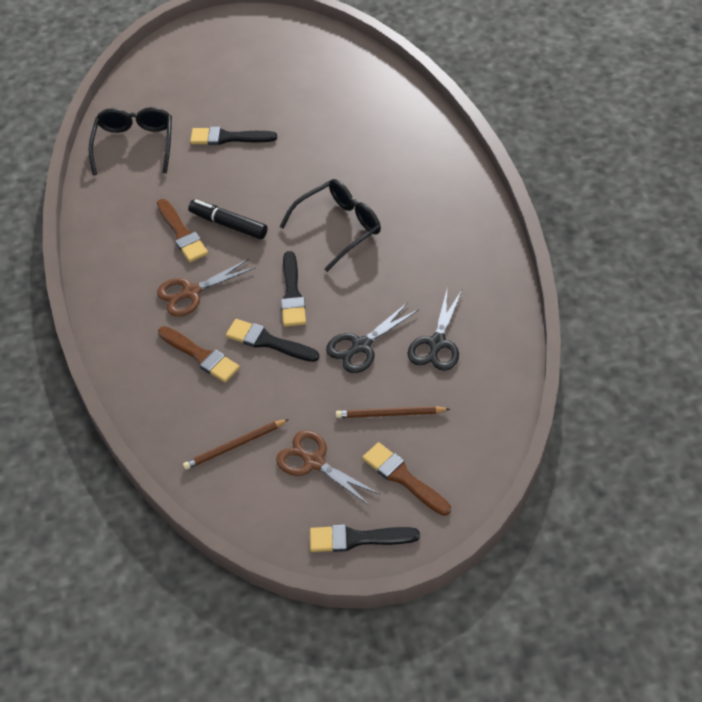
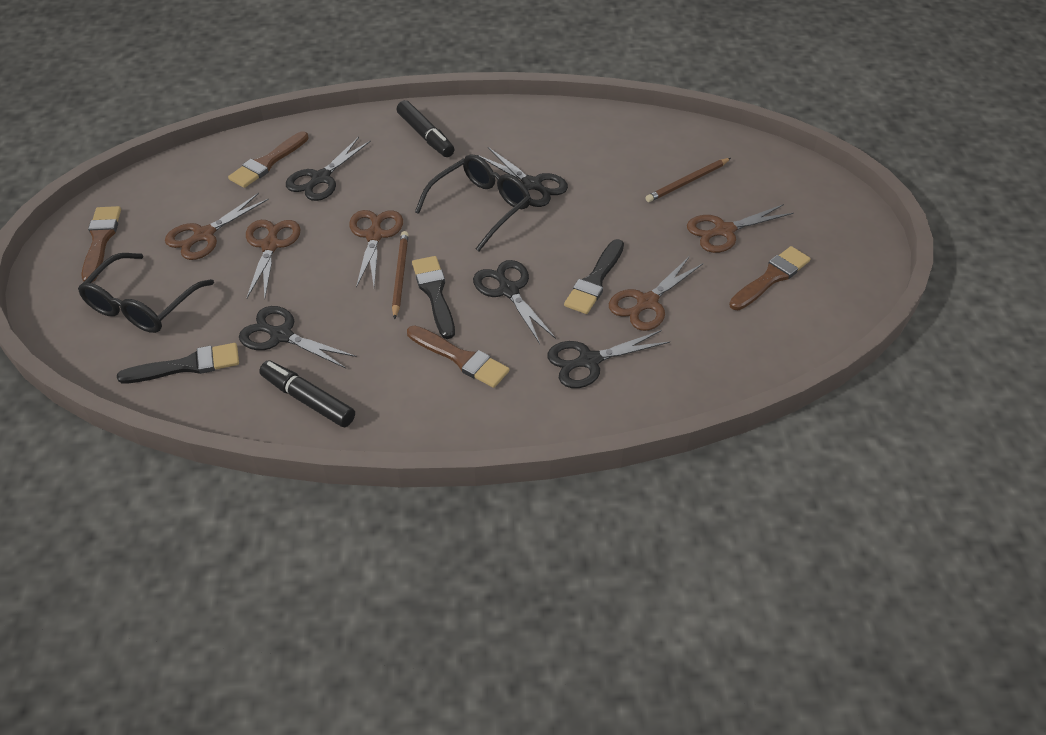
black brush: [190,127,277,145] [226,319,319,362] [281,251,306,327] [310,525,420,552] = 4 -> [117,343,239,384] [412,256,455,339] [564,239,624,314] = 3
black marker: [188,199,268,240] = 1 -> [259,360,355,427] [397,100,454,157] = 2
black scissors: [326,302,418,373] [408,290,462,371] = 2 -> [239,306,357,368] [286,137,371,201] [473,260,556,344] [477,147,568,207] [547,330,670,388] = 5
brown brush: [157,199,208,262] [158,326,240,383] [362,442,451,516] = 3 -> [81,206,121,283] [228,131,309,188] [407,325,509,388] [729,246,810,311] = 4
brown scissors: [157,259,255,317] [276,430,379,506] = 2 -> [165,193,269,260] [246,220,300,298] [349,210,403,288] [609,256,704,331] [687,204,793,253] = 5

